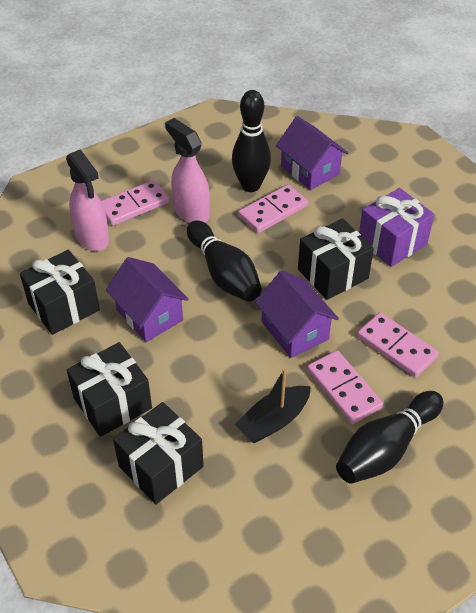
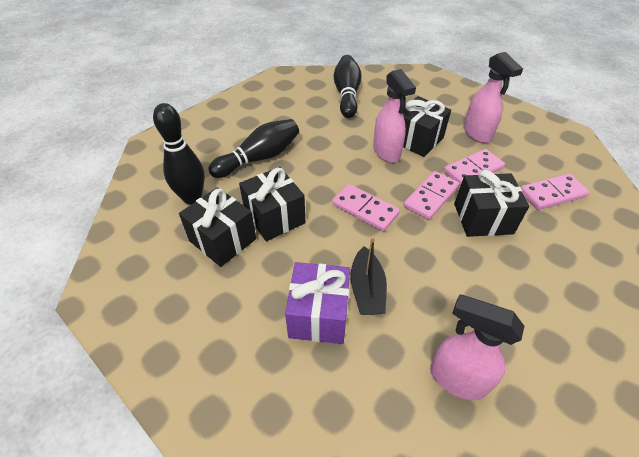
pink spray bottle: [66,149,109,251] [165,118,210,223] = 2 -> [373,69,416,163] [430,294,524,400] [464,52,523,143] = 3
purple house: [106,257,189,342] [255,271,339,358] [276,116,348,190] = 3 -> none = 0

